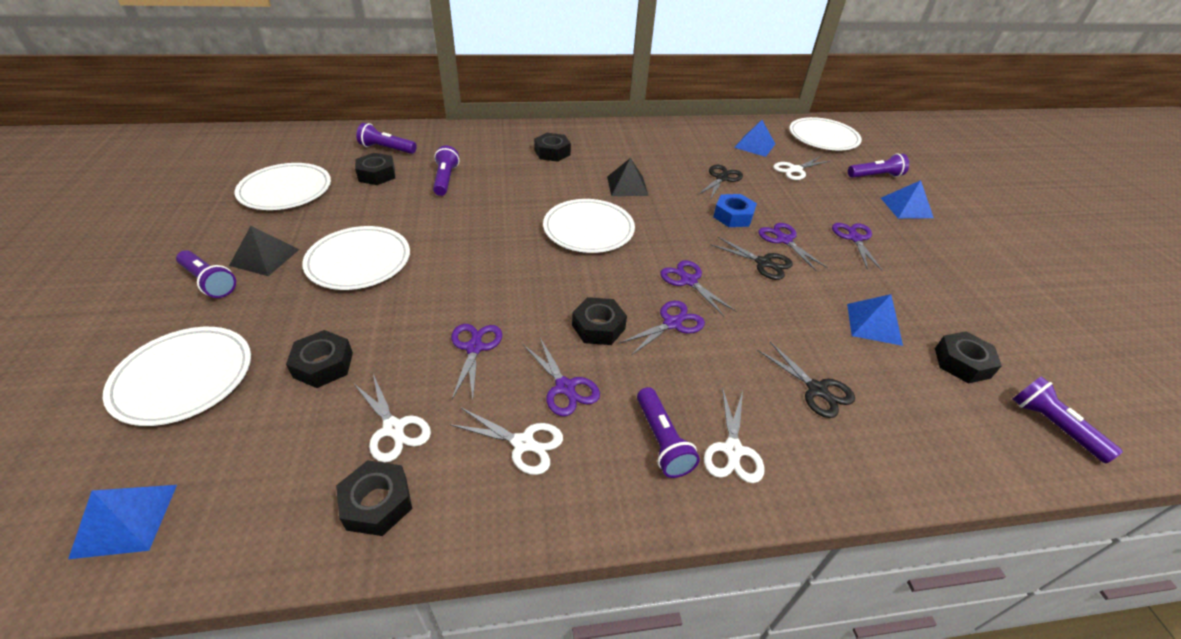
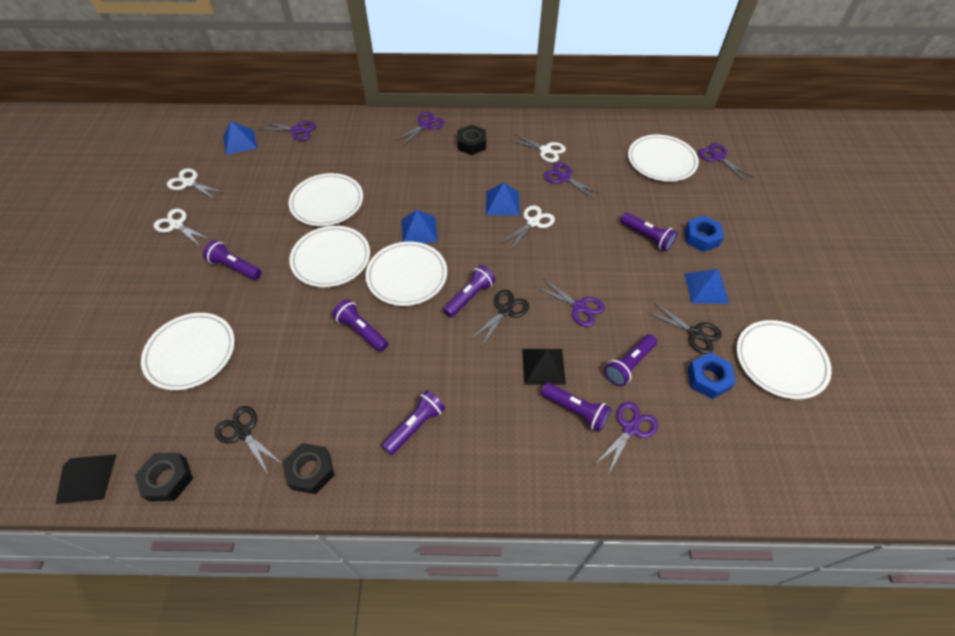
black nut: [286,330,353,388] [336,460,412,536] [355,153,395,185] [534,133,571,162] [572,297,627,345] [935,331,1002,384] = 6 -> [135,453,193,502] [283,443,335,494] [457,125,486,155] = 3
blue nut: [713,194,757,227] = 1 -> [684,216,724,252] [687,353,736,399] = 2
purple flashlight: [176,250,236,298] [356,123,417,154] [433,146,459,196] [637,387,700,478] [848,153,909,178] [1013,376,1123,463] = 6 -> [203,240,262,280] [332,299,388,352] [382,390,445,455] [443,265,496,317] [541,383,611,432] [604,334,657,386] [621,213,678,251] = 7
white plate: [103,327,251,426] [234,163,331,210] [302,226,410,290] [543,199,635,253] [789,117,862,150] = 5 -> [141,313,235,390] [288,173,363,226] [289,226,370,287] [365,241,447,306] [628,135,699,182] [736,320,832,399] = 6

